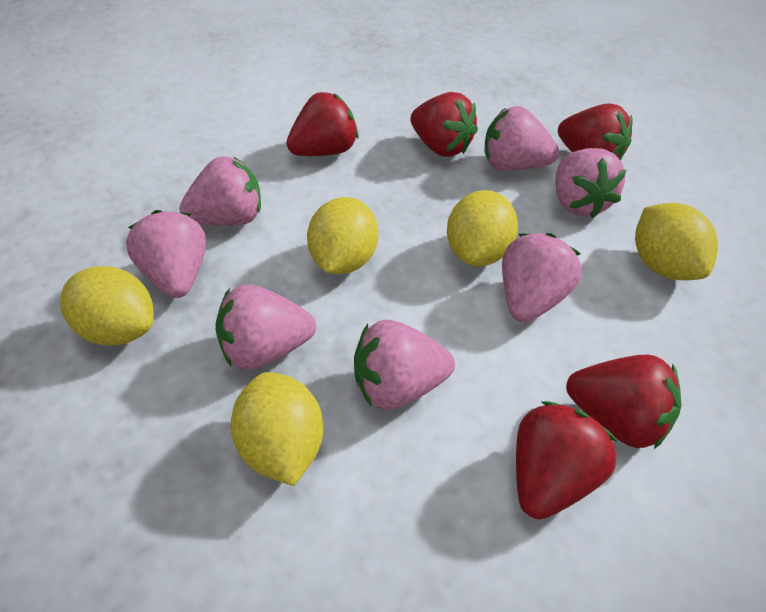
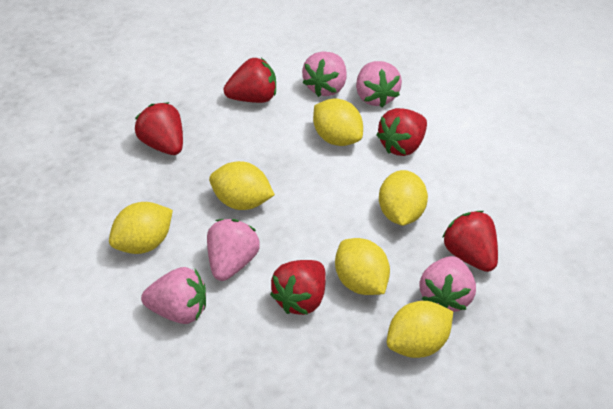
pink strawberry: [126,210,206,298] [179,156,261,225] [215,284,316,370] [354,320,455,410] [485,106,559,171] [502,233,581,322] [555,148,626,218] = 7 -> [141,267,206,324] [207,219,260,281] [302,51,347,97] [356,61,402,107] [420,256,476,312] = 5
yellow lemon: [60,266,154,346] [231,372,323,486] [307,197,378,274] [447,190,518,266] [635,203,718,280] = 5 -> [109,202,173,254] [209,161,275,210] [313,98,363,146] [335,238,390,295] [379,170,428,226] [387,301,453,358] = 6

